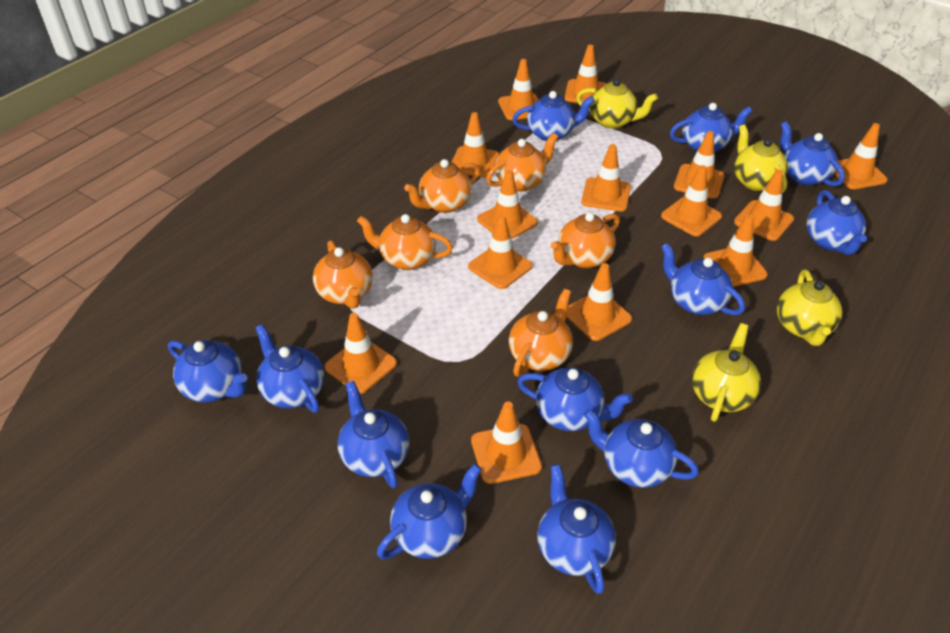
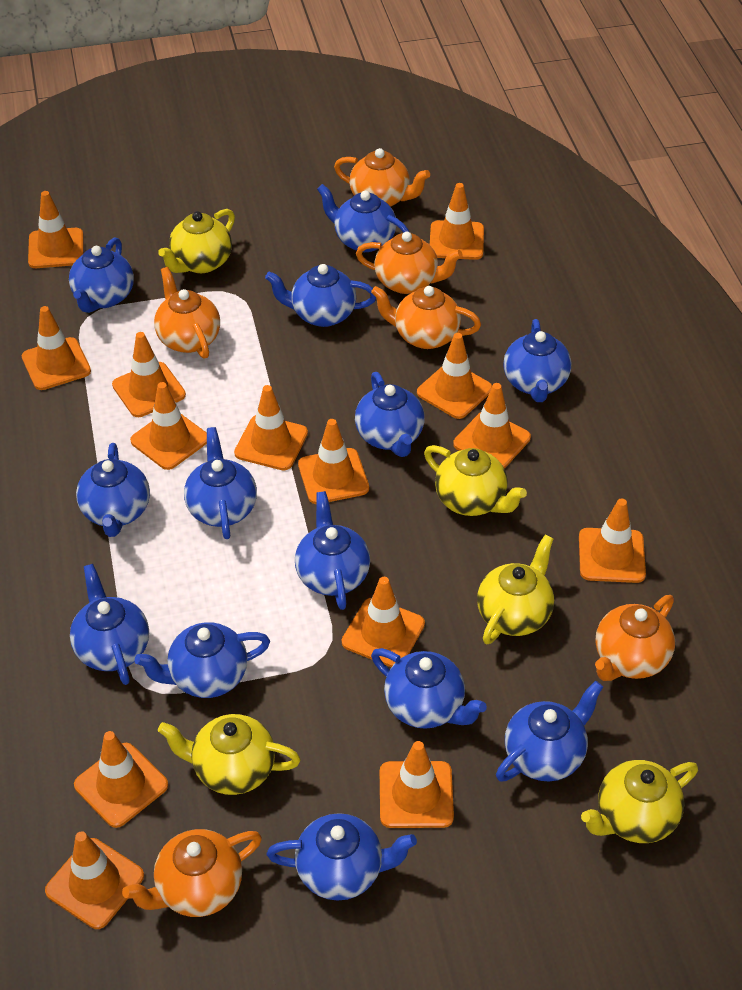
blue teapot: [168,340,248,403] [256,324,324,413] [338,381,409,488] [377,464,482,559] [512,91,595,141] [517,367,633,431] [538,464,616,594] [583,409,699,488] [661,243,745,315] [670,103,752,152] [780,121,845,186] [806,190,867,255] = 12 -> [69,237,134,313] [70,564,149,685] [76,443,150,537] [135,622,270,698] [184,427,257,539] [265,264,376,327] [267,813,417,901] [295,491,370,610] [317,184,409,252] [355,372,425,457] [371,648,487,729] [496,681,603,781] [503,319,571,402] = 13
yellow teapot: [576,79,658,129] [692,323,761,422] [734,125,788,193] [777,270,842,346] = 4 -> [158,209,235,273] [158,714,301,795] [424,445,527,516] [477,535,554,644] [581,760,698,843] = 5

